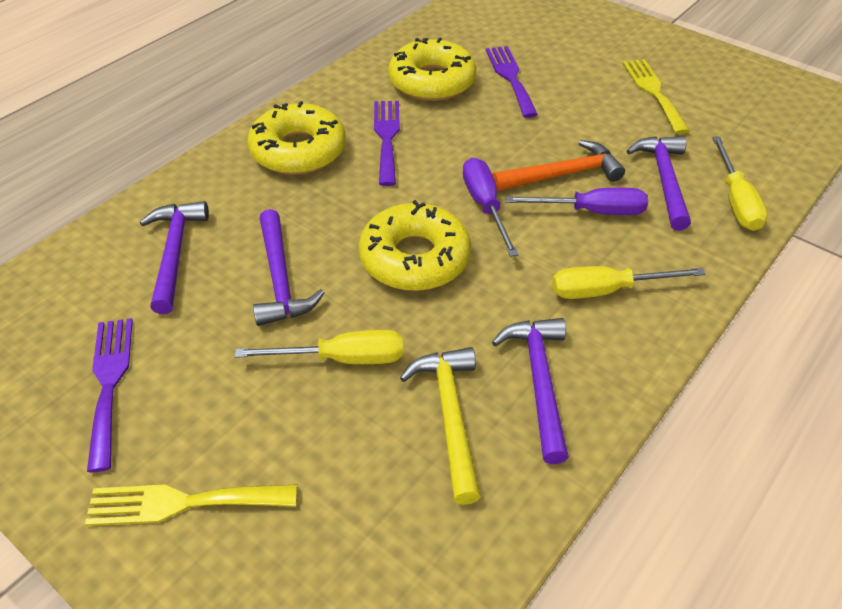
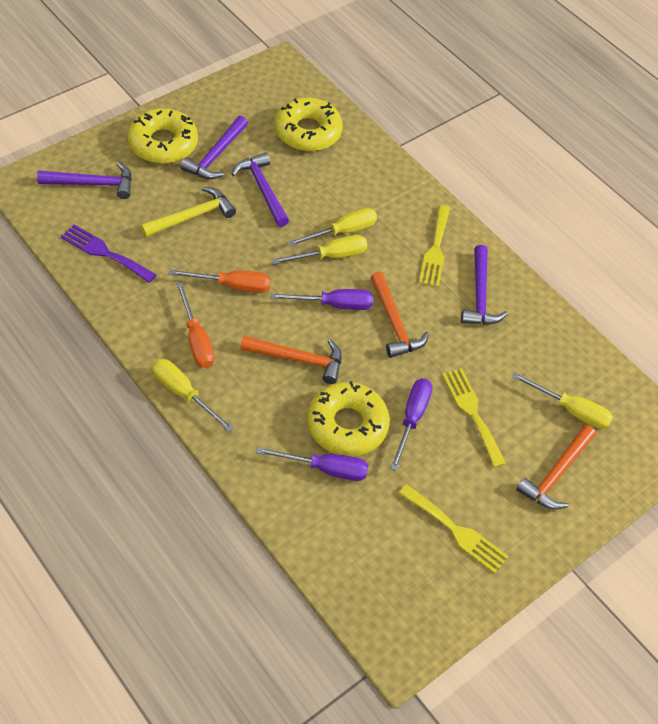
orange hammer: [492,140,625,191] = 1 -> [240,336,342,384] [370,271,429,358] [516,425,596,510] = 3
orange screwdriver: none = 0 -> [169,270,270,293] [176,283,214,368] = 2
purple fork: [87,318,133,472] [374,101,400,186] [486,46,538,118] = 3 -> [61,225,156,283] = 1
purple screwdriver: [463,158,519,257] [505,188,648,215] = 2 -> [256,447,368,481] [271,289,373,310] [390,379,432,471] = 3
yellow fork: [85,485,297,526] [622,59,689,134] = 2 -> [398,484,509,574] [419,205,450,287] [442,368,506,468] = 3
yellow screwdriver: [234,330,403,364] [552,266,706,299] [712,137,768,231] = 3 -> [152,359,234,432] [271,235,368,264] [287,208,377,246] [512,372,613,429] = 4

